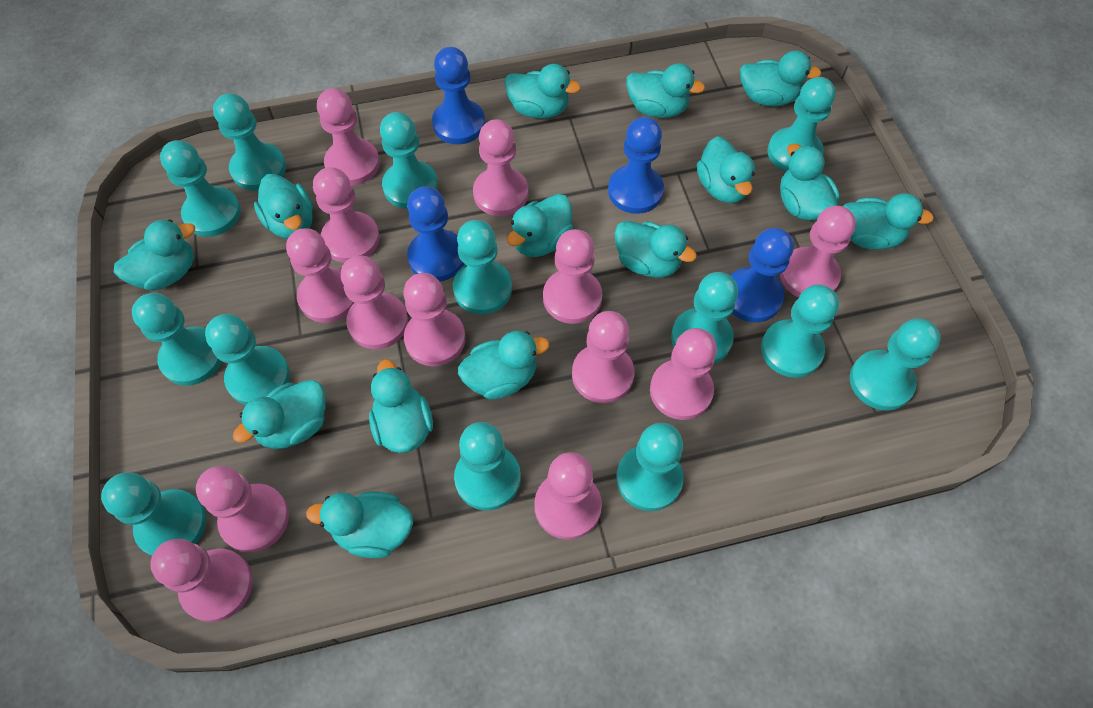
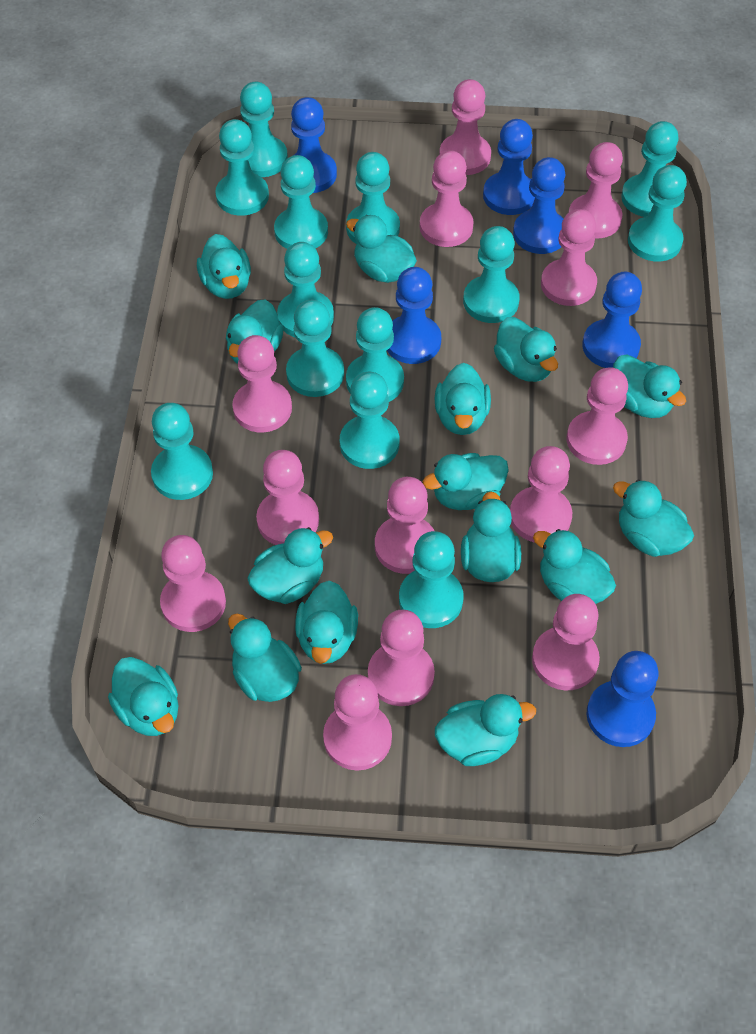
blue pawn: [407,186,464,282] [432,47,485,144] [608,117,664,214] [730,228,794,322] = 4 -> [291,97,337,193] [387,267,441,364] [483,119,535,215] [513,157,565,254] [582,272,642,368] [586,651,659,747] = 6
turquoise duck: [114,220,195,291] [233,380,325,449] [254,174,313,239] [306,492,413,558] [369,359,433,453] [458,331,550,399] [504,64,581,119] [507,194,574,257] [615,221,697,278] [626,63,705,118] [697,137,755,203] [740,51,822,106] [780,143,840,221] [843,193,934,249] = 14 -> [108,657,179,736] [197,234,251,299] [226,299,284,364] [228,614,302,702] [247,527,333,604] [295,581,358,664] [346,215,417,283] [423,453,509,510] [435,363,491,435] [435,694,536,766] [461,492,521,582] [494,317,558,382] [533,529,616,604] [613,354,686,418] [613,479,694,557] = 15

